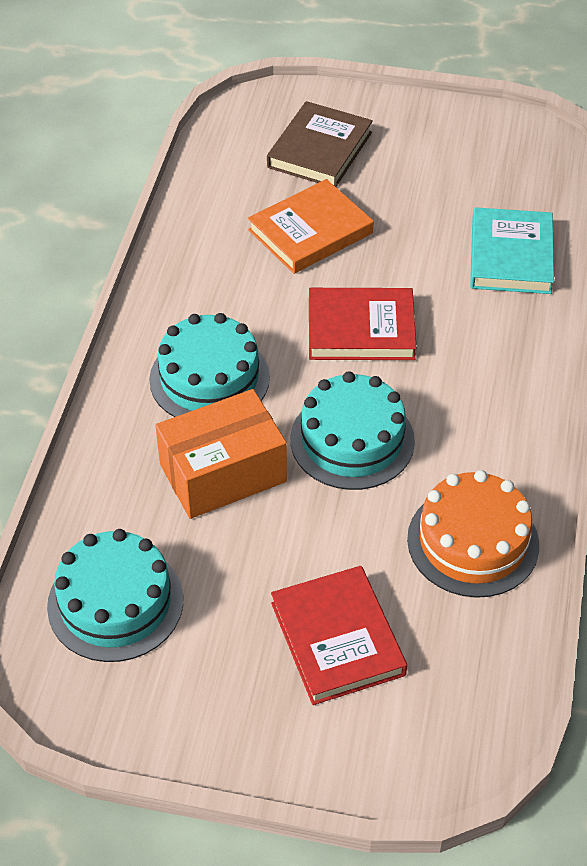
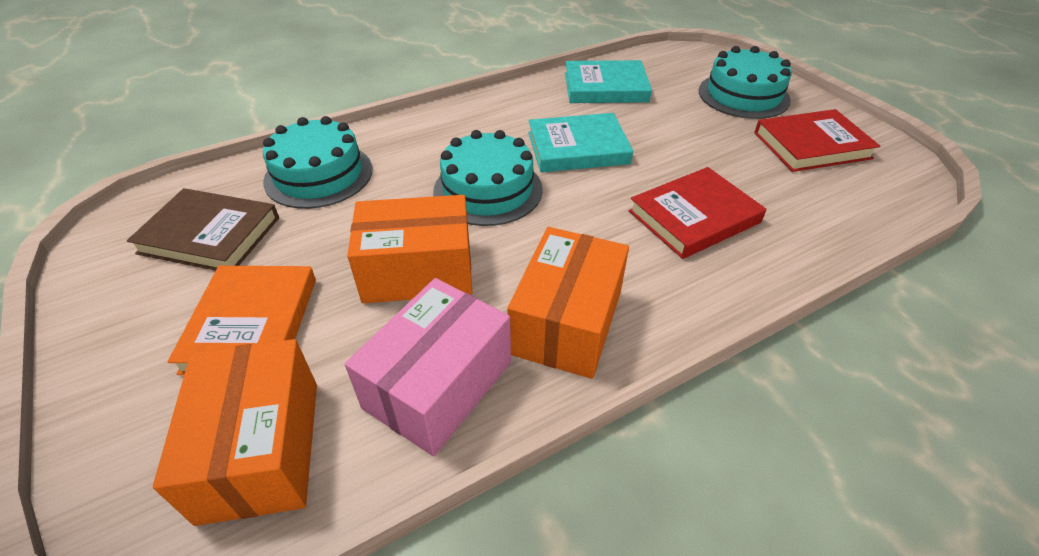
orange box: [155,389,287,519] = 1 -> [153,339,317,526] [347,195,472,303] [507,227,629,379] = 3
orange cake: [407,470,539,598] = 1 -> none = 0
pink box: none = 0 -> [345,278,511,456] = 1
turquoise book: [470,207,554,294] = 1 -> [528,113,633,172] [565,60,652,103] = 2

